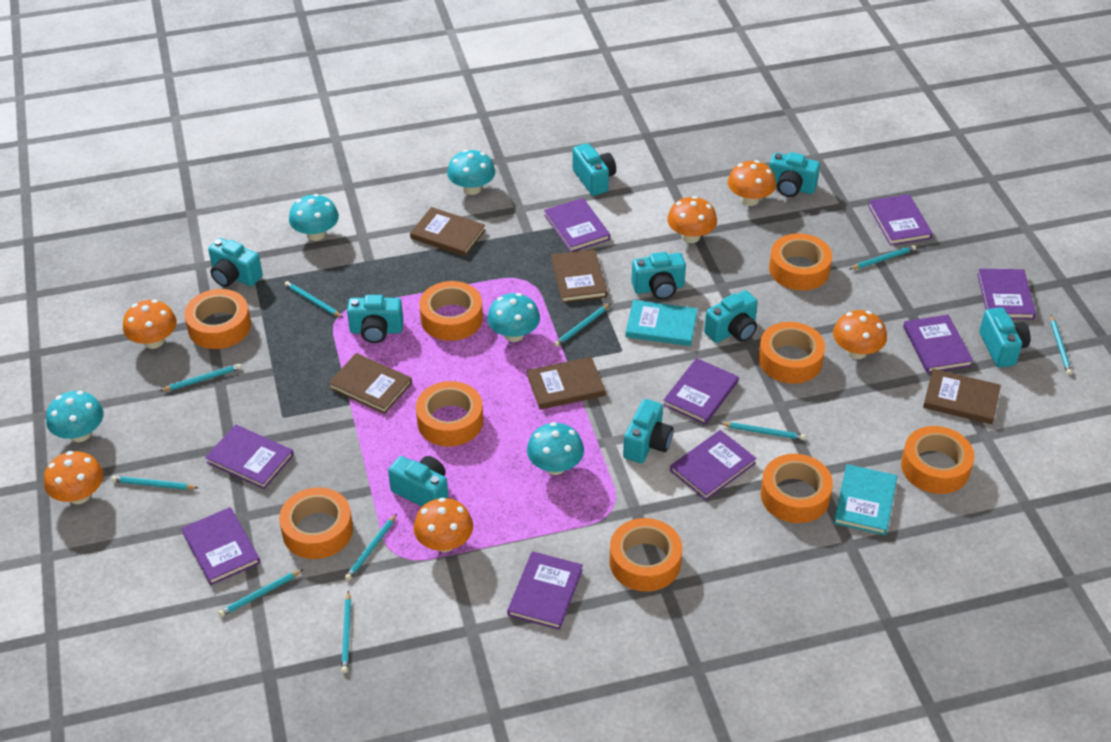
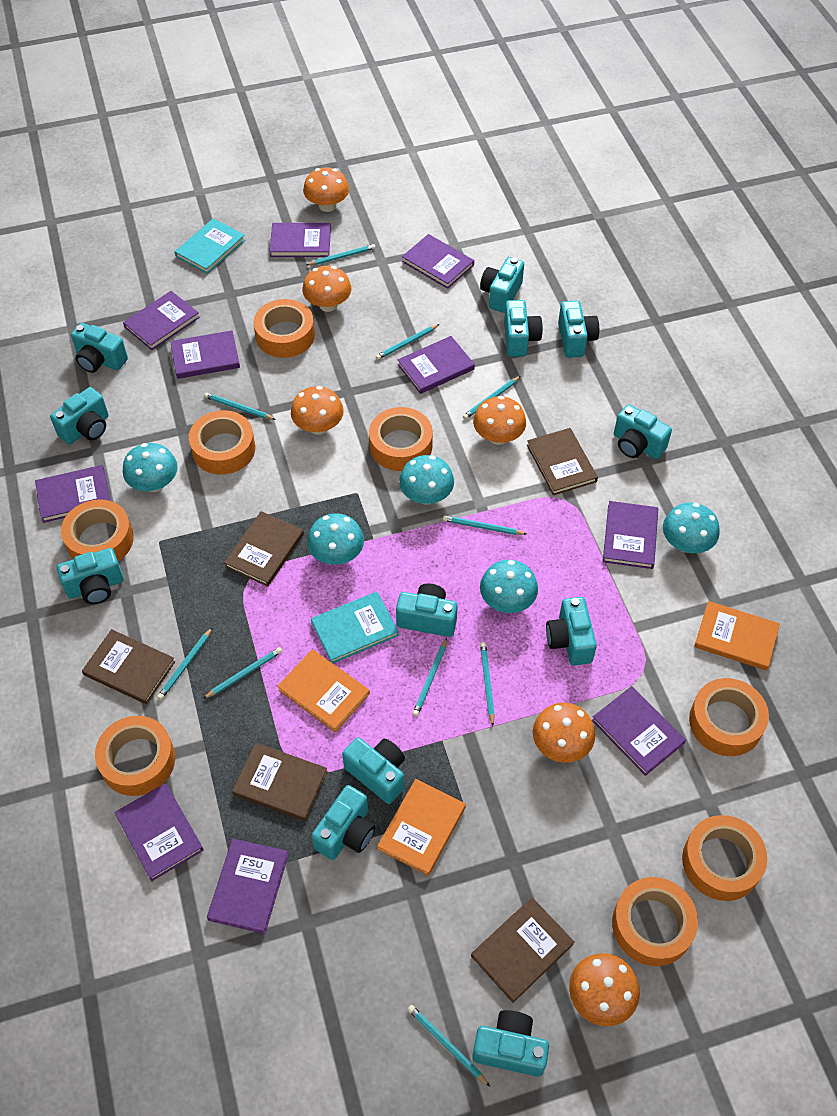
orange book: none = 0 -> [277,649,370,733] [377,779,466,876] [694,601,780,671] = 3
orange tape: [184,289,251,349] [279,487,353,559] [416,381,483,446] [419,281,483,341] [609,518,682,592] [758,322,825,384] [761,454,833,523] [769,233,832,291] [901,426,974,494] = 9 -> [61,499,134,561] [95,716,175,796] [189,410,255,475] [253,299,315,358] [369,407,433,471] [612,877,698,966] [682,815,767,901] [689,678,769,756] = 8
purple book: [181,507,260,585] [205,424,294,489] [507,551,583,630] [544,198,610,252] [663,358,739,425] [670,430,757,500] [868,194,933,246] [903,315,973,373] [977,269,1036,319] = 9 -> [35,465,111,523] [114,783,204,881] [123,291,200,350] [170,330,240,379] [207,839,289,934] [270,223,331,257] [397,336,475,394] [402,234,474,289] [592,686,686,776] [603,501,658,569] = 10
turquoise camera: [208,238,263,287] [347,295,403,343] [388,456,448,506] [572,143,616,196] [623,399,674,463] [631,252,686,300] [704,290,758,343] [769,152,820,197] [979,307,1031,368] = 9 -> [50,387,109,444] [57,548,124,604] [71,323,128,373] [311,785,375,860] [342,737,405,804] [396,583,458,637] [472,1010,549,1077] [480,257,524,313] [504,300,543,357] [546,597,597,666] [558,300,599,358] [614,404,672,459] = 12

